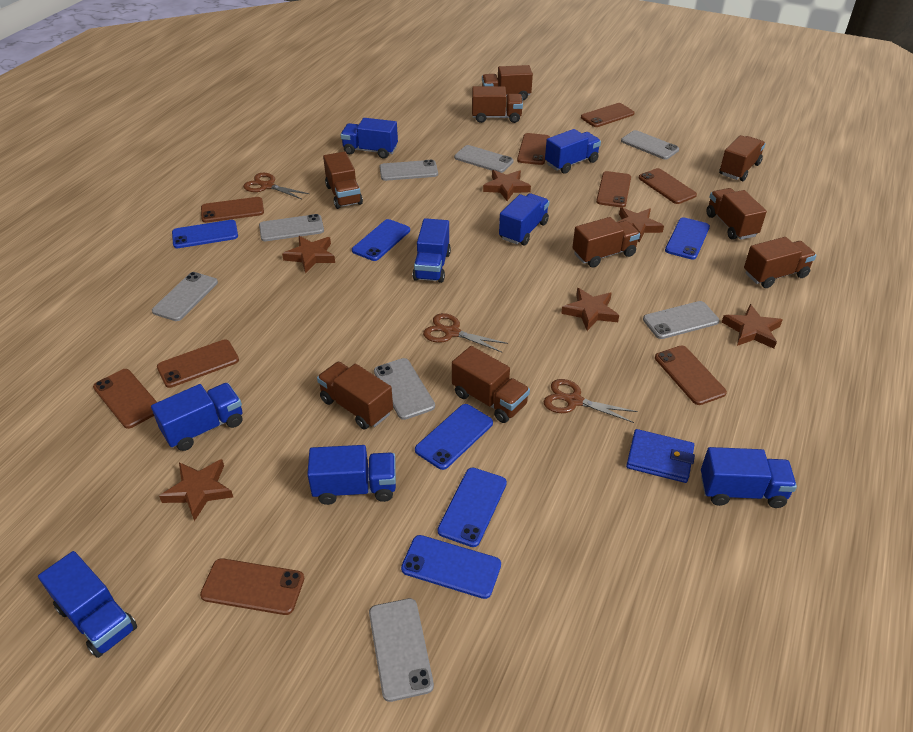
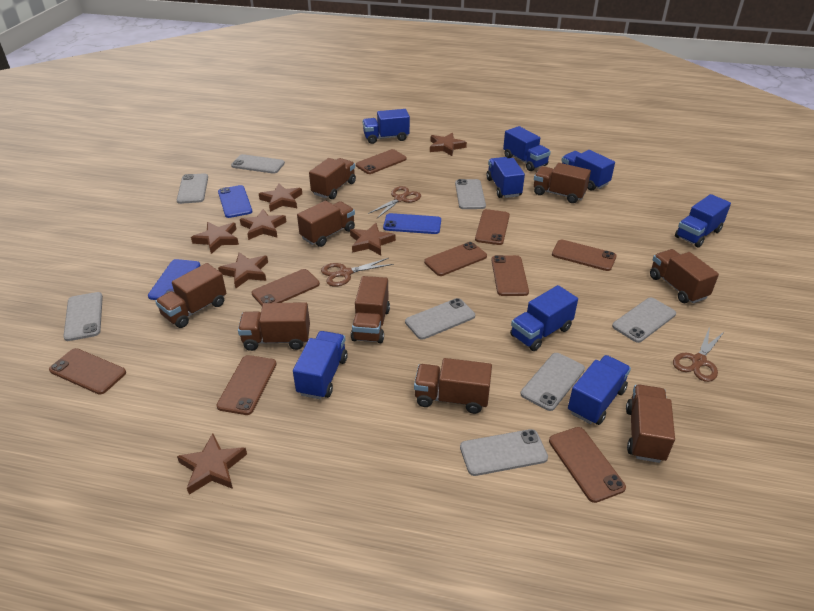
blue phone: [172,220,238,248] [352,219,410,261] [401,535,501,599] [415,404,493,470] [437,468,507,547] [665,217,710,260] = 6 -> [148,259,201,300] [218,185,252,218] [383,213,441,234] = 3
blue wallet: [626,429,695,483] = 1 -> none = 0
brown star: [159,459,233,521] [282,236,335,274] [483,170,531,201] [561,288,619,331] [616,208,664,242] [722,304,782,349] = 6 -> [177,433,247,495] [191,222,239,254] [218,252,268,289] [240,209,286,240] [259,184,302,212] [350,223,396,255] [430,133,467,156] = 7

